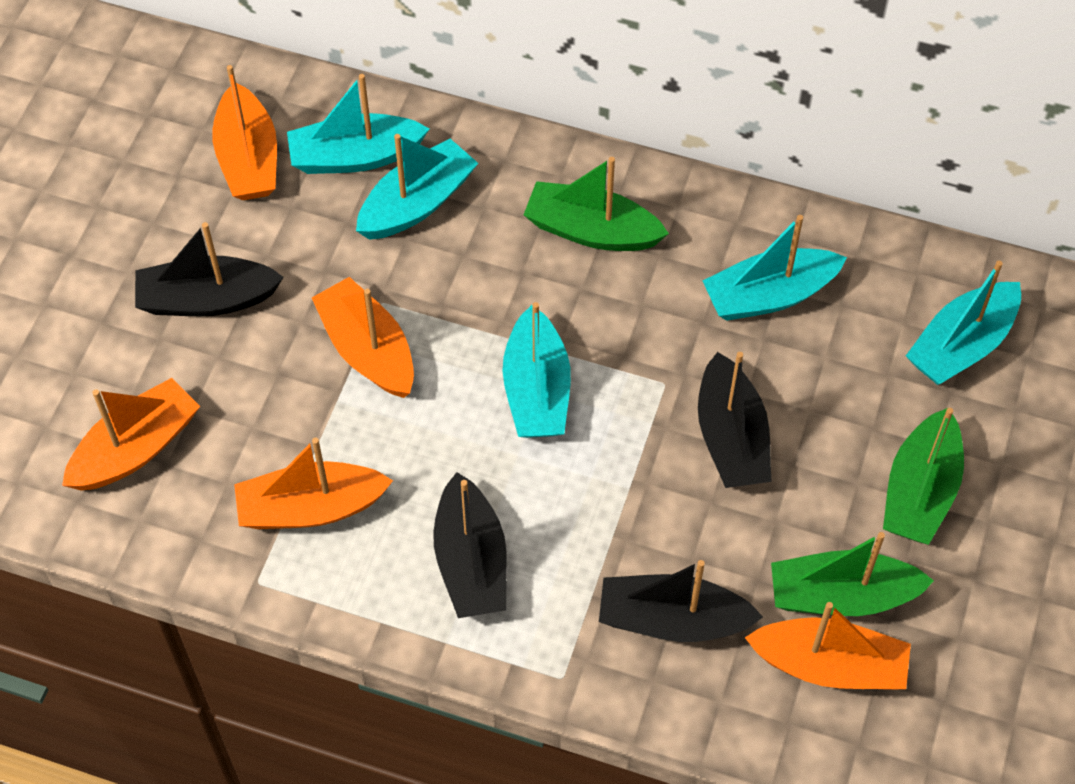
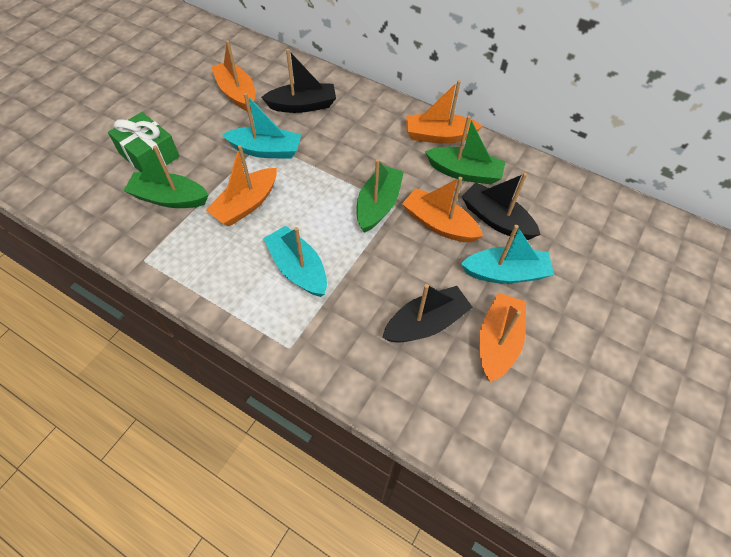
black boat: [135,222,284,316] [433,472,507,618] [599,560,763,642] [698,352,771,488] = 4 -> [261,49,336,113] [382,284,473,343] [461,173,541,240] = 3
green gift: none = 0 -> [108,112,180,172] = 1
turquoise boat: [287,74,429,174] [356,134,478,240] [502,302,571,438] [702,215,847,321] [906,261,1021,385] = 5 -> [222,93,301,159] [263,226,327,297] [461,225,554,284] = 3

